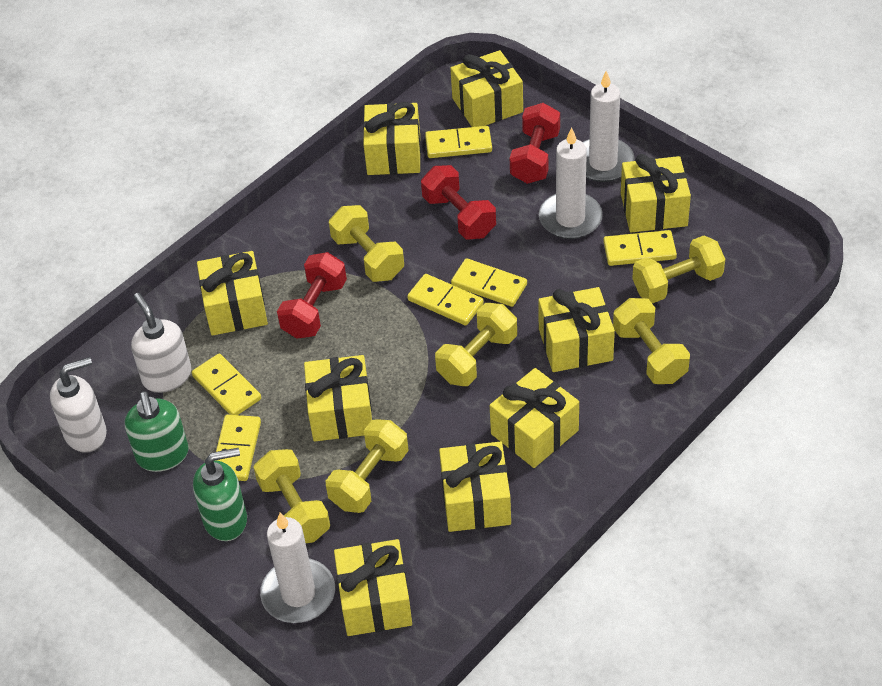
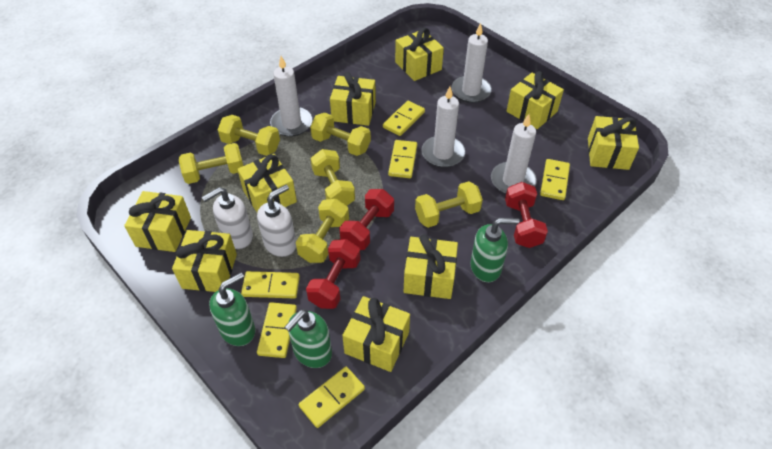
green soap dispenser: [125,391,189,472] [193,448,247,541] = 2 -> [209,272,255,346] [284,309,332,368] [470,218,519,282] = 3
white candle: [260,513,335,623] [539,127,603,239] [583,71,635,182] = 3 -> [270,56,312,137] [421,86,465,168] [451,23,492,103] [491,114,537,194] = 4

